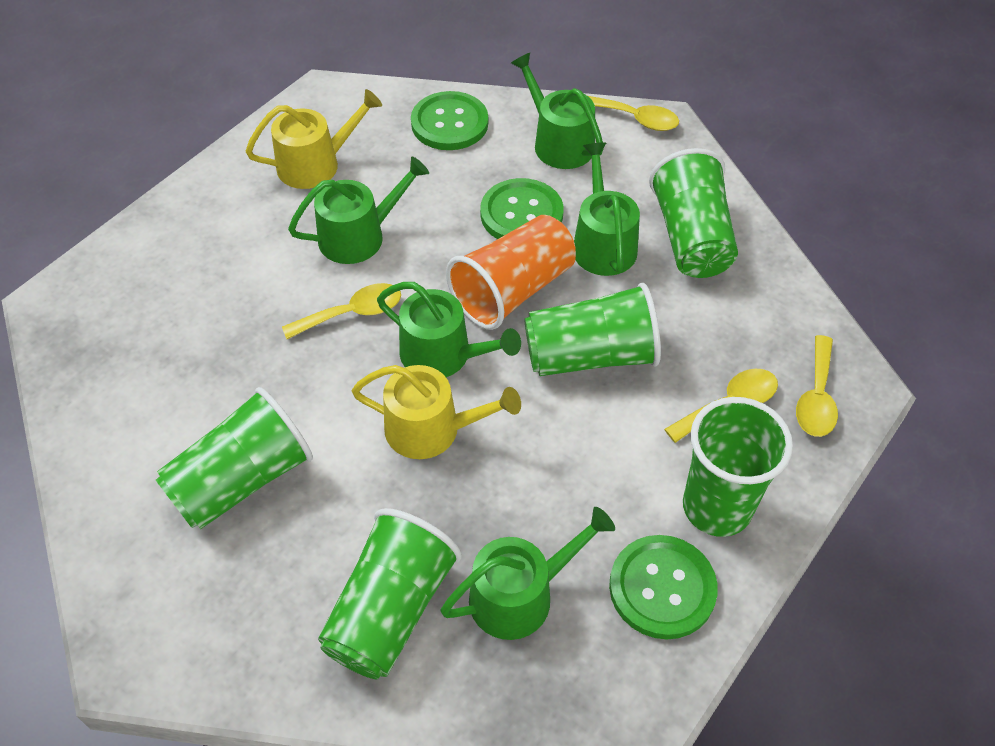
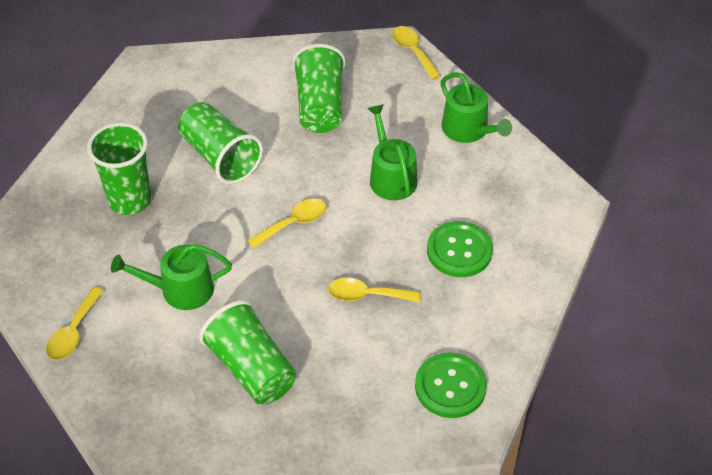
green button: [411,91,488,150] [480,178,563,239] [609,535,718,639] = 3 -> [415,353,487,418] [427,221,493,277] = 2
green cup: [156,387,313,529] [318,508,462,679] [524,283,661,376] [649,148,738,278] [683,397,793,537] = 5 -> [87,123,151,215] [178,102,263,184] [199,300,296,404] [292,44,346,133] = 4
green watering can: [288,157,429,264] [377,282,521,377] [440,507,615,640] [511,53,604,169] [574,142,640,276] = 5 -> [111,244,232,310] [367,104,417,200] [441,72,512,143] = 3
orange cup: [446,215,576,330] = 1 -> none = 0
yellow watering can: [246,89,382,189] [352,365,521,459] = 2 -> none = 0

